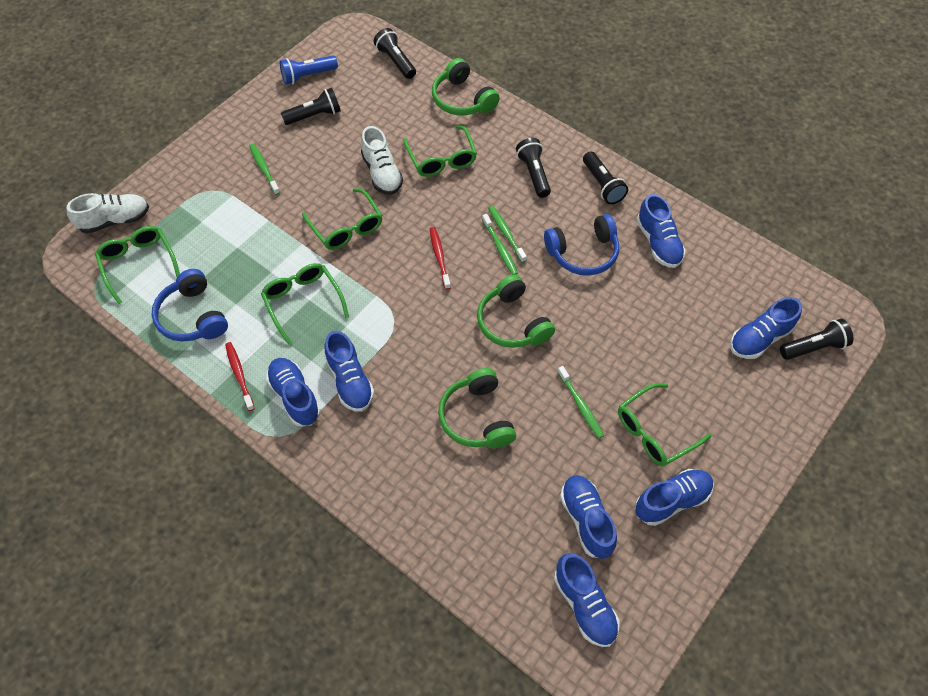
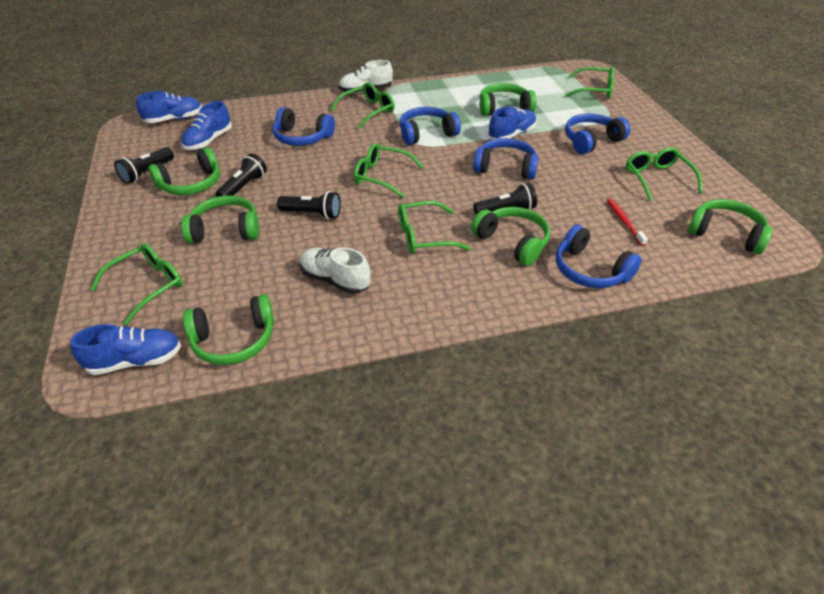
black flashlight: [281,88,341,125] [373,28,416,79] [516,138,551,198] [583,152,628,204] [780,319,854,360] = 5 -> [114,147,174,184] [216,153,267,197] [277,191,341,220] [473,183,537,215] = 4
blue flashlight: [280,55,338,85] = 1 -> none = 0
blue headphones: [152,269,228,342] [544,214,619,276] = 2 -> [272,107,335,146] [399,107,461,145] [473,138,539,180] [556,225,642,288] [565,113,630,154] = 5
blue shoe: [266,358,321,427] [324,331,374,412] [554,553,620,647] [560,475,617,559] [635,469,714,526] [637,194,686,268] [730,297,802,359] = 7 -> [70,324,181,375] [136,91,202,123] [181,101,232,150] [488,106,536,140] = 4
green glasses: [95,226,180,304] [261,263,349,345] [302,188,383,250] [404,125,477,177] [618,383,711,466] = 5 -> [90,243,183,325] [330,82,395,129] [354,143,424,198] [398,201,471,254] [565,67,614,99] [626,147,703,201] = 6
green headphones: [432,58,500,116] [438,368,516,448] [477,274,555,348] = 3 -> [148,148,220,195] [181,196,259,243] [183,294,274,365] [471,207,550,266] [479,83,537,116] [688,199,772,254] = 6
green toothbrush: [249,144,280,195] [482,214,518,275] [488,206,527,263] [557,366,604,439] = 4 -> none = 0
red toothbrush: [225,342,255,411] [430,227,451,290] = 2 -> [607,199,648,246] = 1

